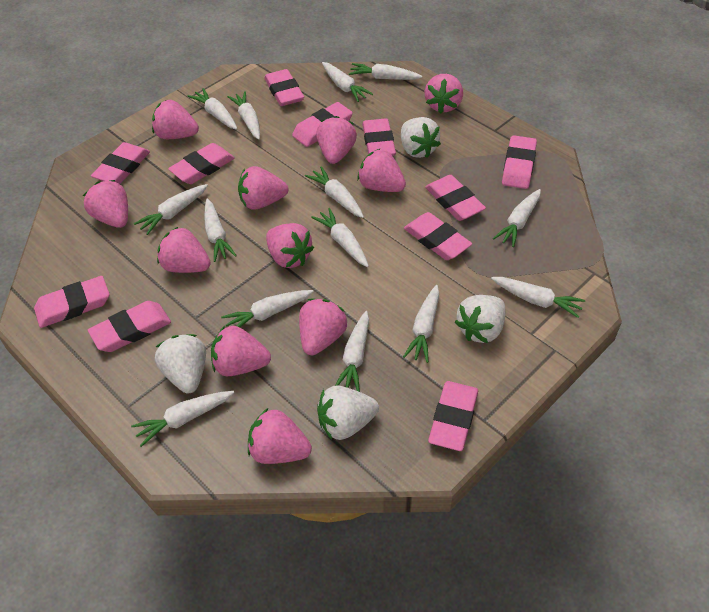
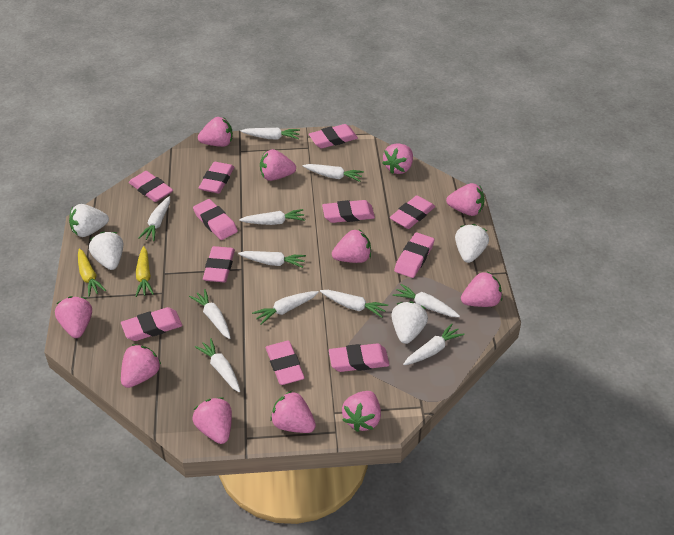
white carrot: [131,391,234,447] [134,184,208,235] [187,88,237,130] [204,199,237,262] [221,290,314,327] [227,91,260,140] [305,166,364,218] [311,208,369,267] [322,62,373,102] [335,311,369,392] [349,63,422,80] [403,285,439,363] [491,277,585,318] [493,189,541,247] = 14 -> [138,196,170,241] [189,289,230,339] [195,338,240,392] [238,251,306,268] [239,209,305,225] [241,128,300,140] [252,291,319,325] [303,164,364,182] [320,290,388,318] [393,284,460,317] [403,323,465,365] = 11
yellow carrot: none = 0 -> [78,249,106,297] [136,246,154,297] = 2

